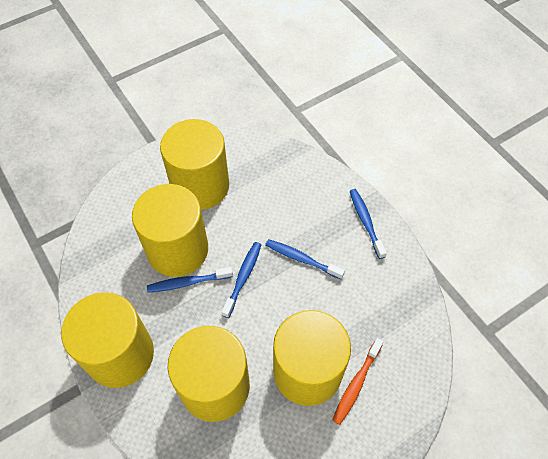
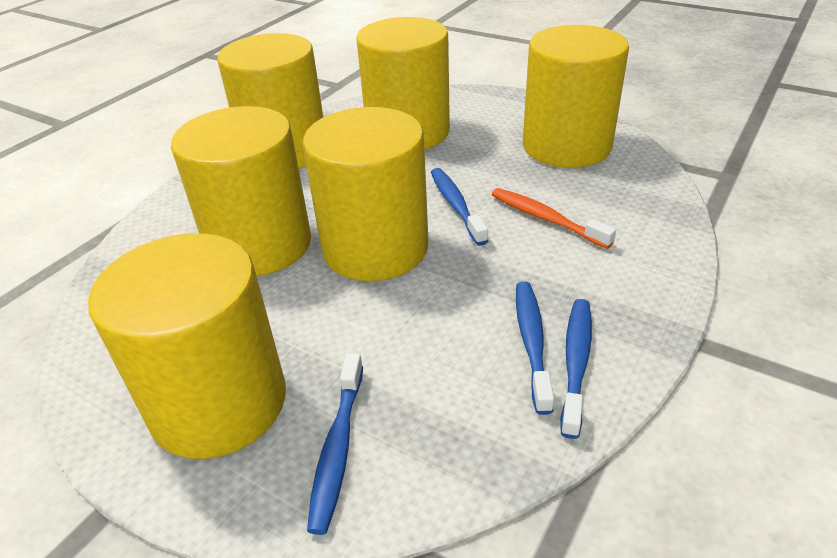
yellow cylinder: [61,292,154,388] [132,184,208,277] [160,119,229,210] [168,326,250,422] [273,310,351,406] = 5 -> [88,233,286,459] [171,106,311,276] [217,33,323,168] [303,107,429,281] [356,17,450,149] [523,25,629,168] = 6

